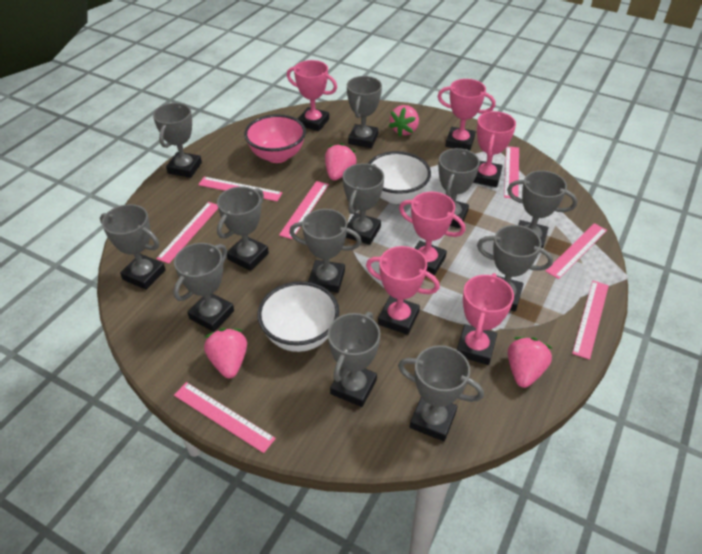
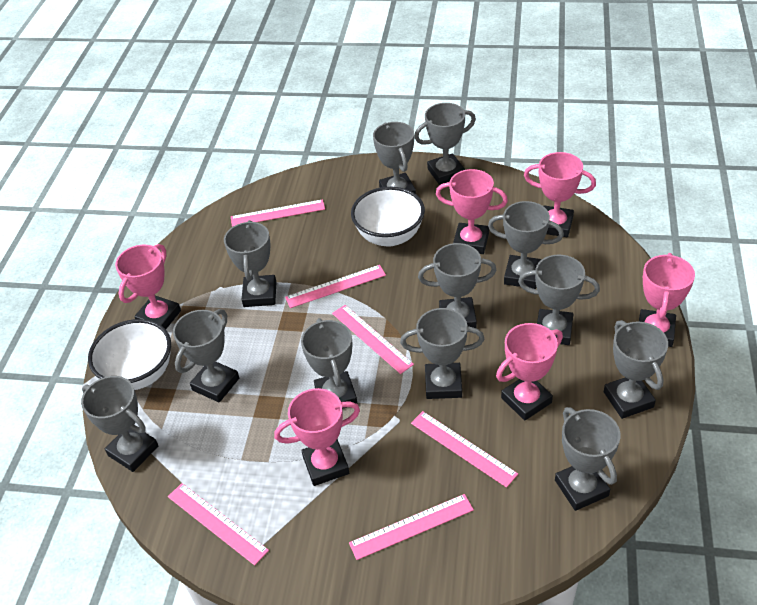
pink bowl: [244,114,306,163] = 1 -> none = 0
pink ruler: [156,202,218,264] [174,382,276,453] [198,177,282,201] [279,181,329,239] [504,146,519,198] [545,223,607,279] [572,281,609,360] = 7 -> [168,483,269,565] [231,199,325,227] [285,265,386,308] [332,305,414,374] [349,494,474,560] [411,411,518,488] = 6
pink strawberry: [204,328,247,378] [325,143,357,180] [389,105,419,137] [508,337,552,388] = 4 -> none = 0

